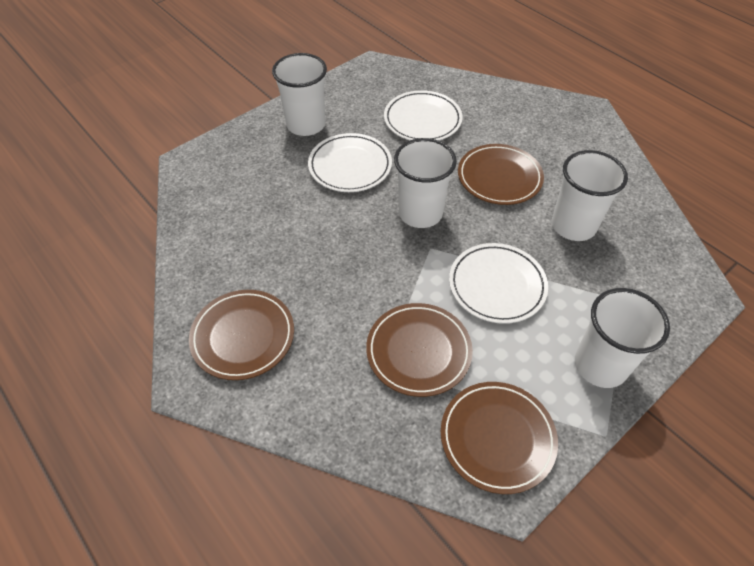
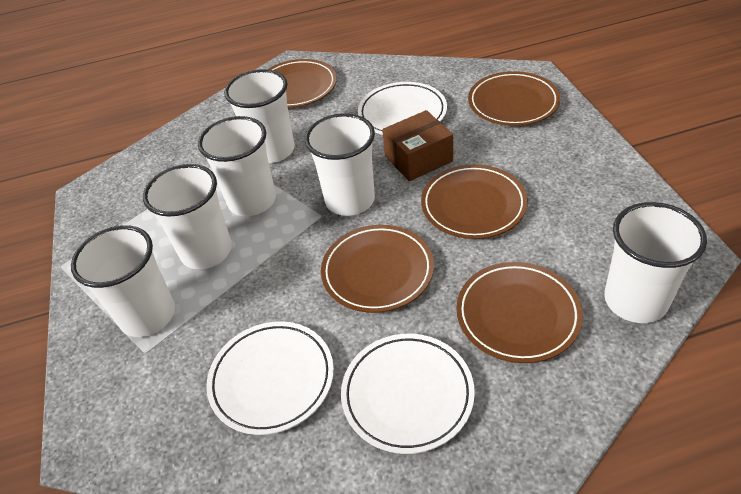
brown box: none = 0 -> [382,110,453,181] = 1
brown plate: [189,290,294,380] [366,303,473,397] [441,382,558,494] [458,144,544,205] = 4 -> [269,59,337,108] [321,225,434,313] [421,164,528,239] [456,262,583,363] [468,71,560,126] = 5
white cup: [272,53,327,136] [394,138,457,228] [552,150,628,241] [575,288,670,388] = 4 -> [71,225,175,337] [143,164,232,269] [198,116,276,216] [224,69,295,163] [305,113,375,216] [604,202,707,323] = 6

